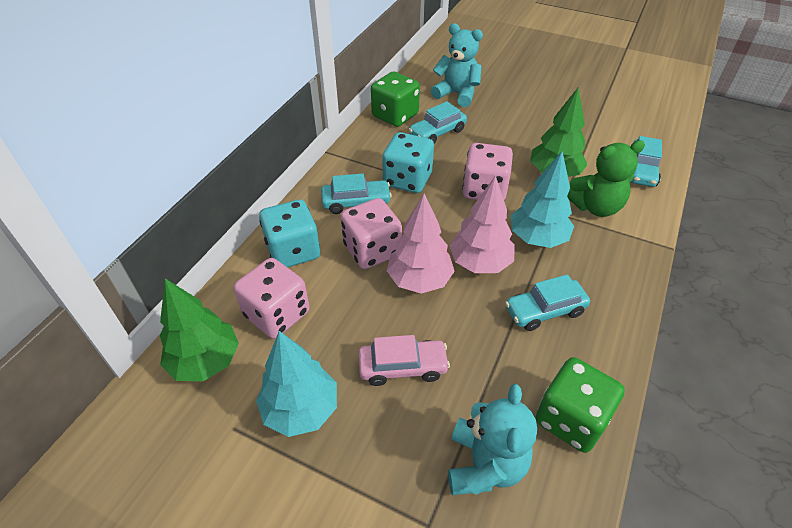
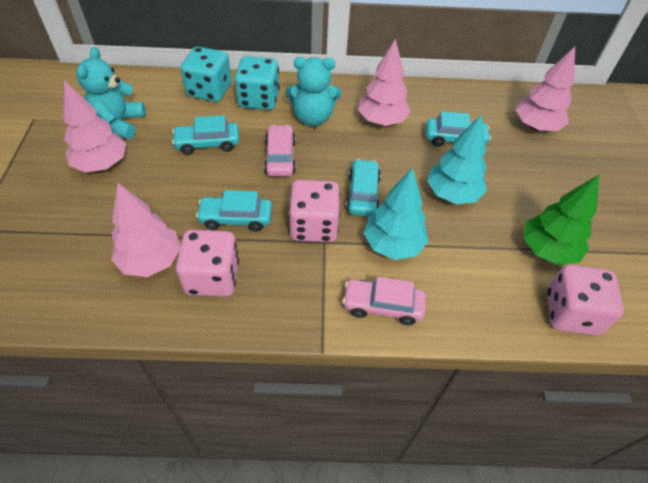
green dice: [371,72,420,127] [536,357,625,453] = 2 -> none = 0
green teddy bear: [567,140,645,217] = 1 -> none = 0
green tree: [160,278,239,381] [530,87,588,177] = 2 -> [524,175,599,265] = 1
pink car: [358,335,450,386] = 1 -> [264,125,296,176] [342,277,426,325] = 2
pink tree: [387,193,455,294] [449,175,515,273] = 2 -> [63,80,126,173] [111,183,181,277] [358,38,411,126] [516,46,575,131] = 4

